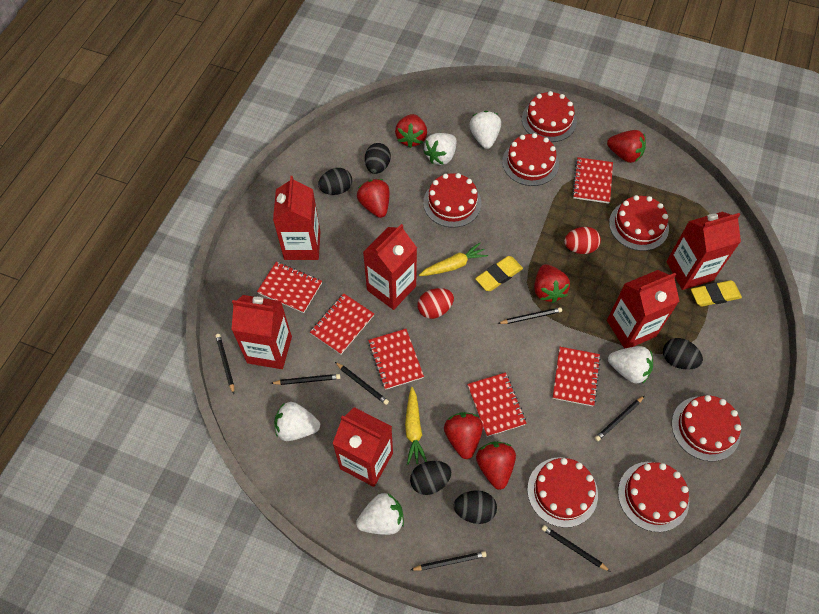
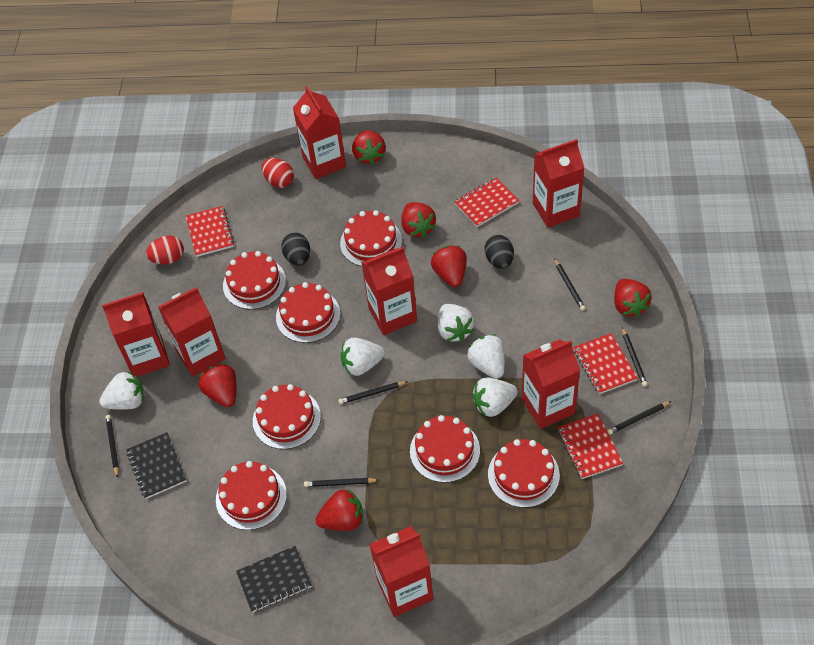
black egg: [318,168,352,195] [365,143,391,174] [410,461,451,495] [454,490,497,524] [663,338,703,370] = 5 -> [281,232,310,265] [485,235,514,269] = 2
black notebook: none = 0 -> [126,432,187,499] [236,546,312,612] = 2
black pencil: [215,334,234,394] [271,374,341,385] [335,362,389,405] [411,551,487,571] [498,307,562,324] [542,525,611,572] [595,396,644,441] = 7 -> [106,415,119,478] [304,478,378,487] [338,381,407,404] [554,258,586,311] [607,401,672,435] [622,327,648,387] = 6
red carton: [231,295,292,369] [273,176,321,260] [332,407,393,487] [363,224,417,310] [607,270,680,349] [666,212,741,290] = 6 -> [102,292,170,377] [158,287,226,377] [293,86,346,179] [361,247,417,335] [369,526,433,617] [522,339,580,429] [533,139,584,228] = 7
red notebook: [257,262,322,313] [310,293,374,354] [368,329,424,390] [467,372,527,437] [553,347,601,406] [572,157,613,203] = 6 -> [186,206,234,257] [454,177,519,227] [558,414,623,479] [573,333,638,394] = 4
yellow carrot: [405,387,427,465] [419,243,488,276] = 2 -> none = 0
yellow eraser: [475,256,523,291] [691,280,742,307] = 2 -> none = 0

